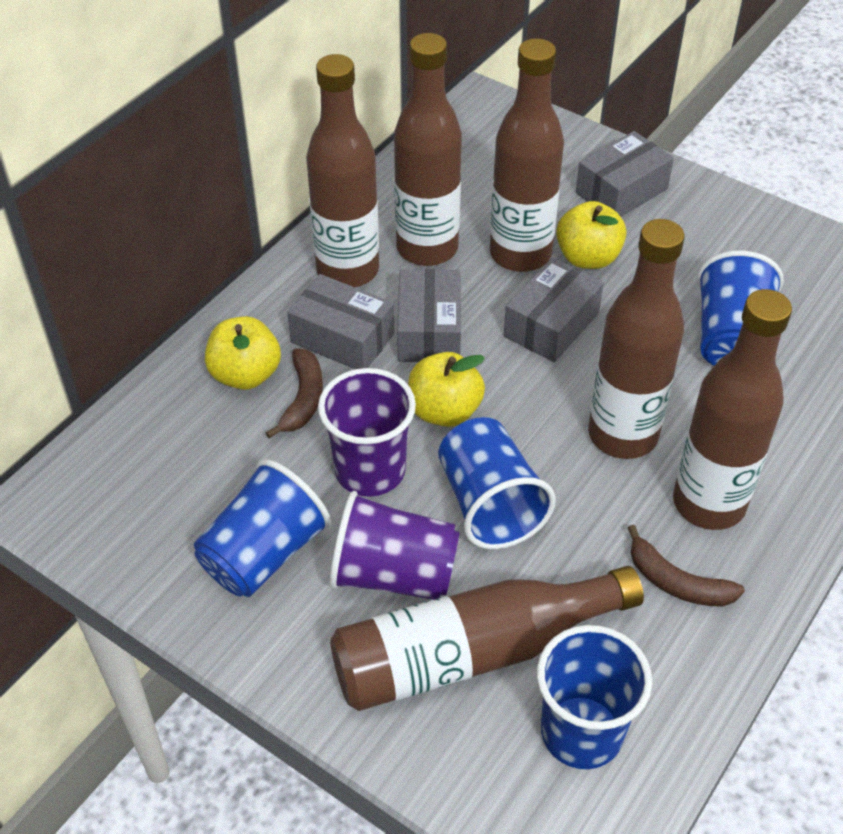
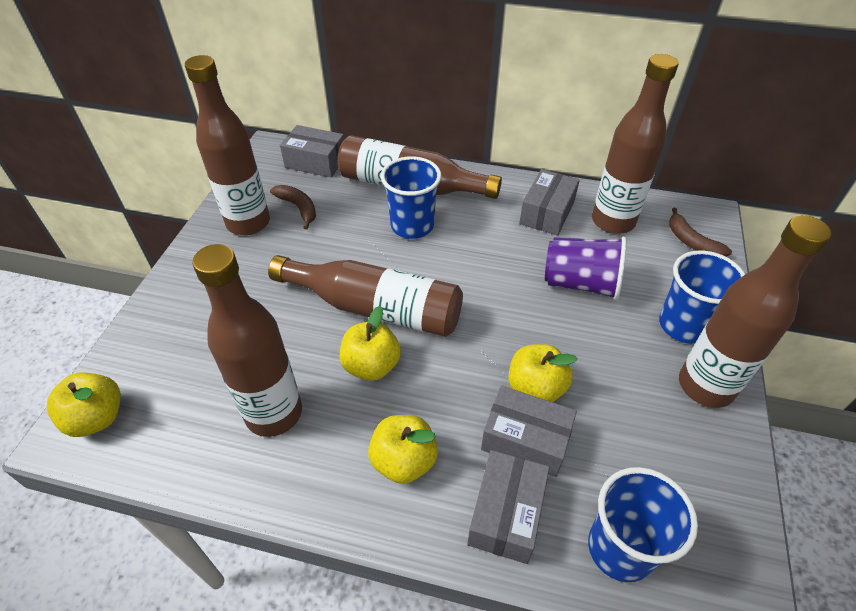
blue cup: [194,459,331,597] [438,417,556,549] [537,625,652,769] [697,250,784,365] = 4 -> [381,156,441,239] [588,467,698,582] [659,251,745,344] = 3
purple cup: [318,368,416,497] [329,491,460,600] = 2 -> [545,237,627,301] = 1
yellow apple: [205,316,281,390] [408,352,485,427] [556,201,627,269] = 3 -> [47,372,121,437] [340,306,401,381] [368,415,438,484] [508,344,578,402] = 4

